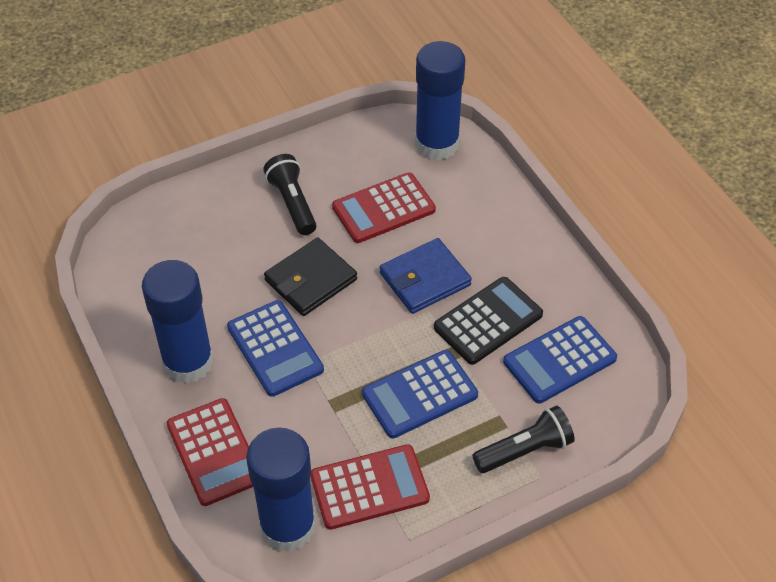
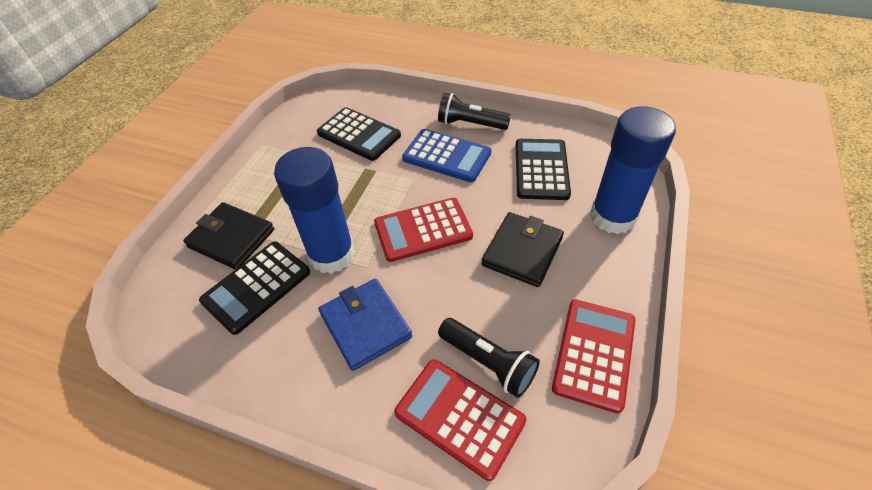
black calculator: [434,277,543,365] = 1 -> [199,241,310,335] [317,107,401,161] [516,139,571,200] = 3
black wallet: [264,238,357,316] = 1 -> [183,202,274,270] [482,212,564,287] = 2
blue calculator: [227,300,324,397] [362,350,478,439] [503,316,617,404] = 3 -> [402,129,491,182] = 1
blue glue stick: [142,260,214,384] [246,427,316,552] [415,41,465,161] = 3 -> [274,147,355,274] [590,106,676,234] = 2

